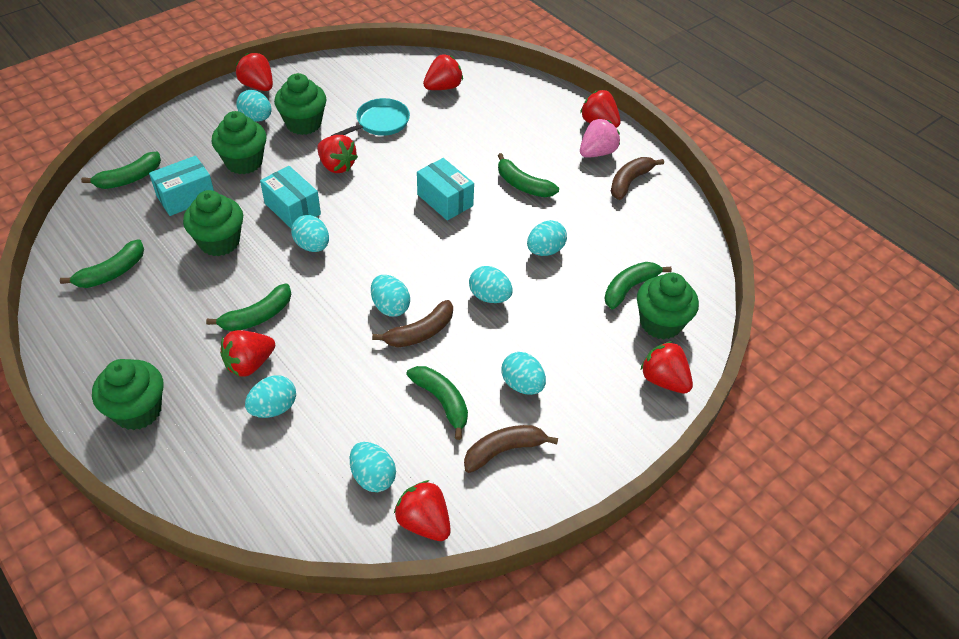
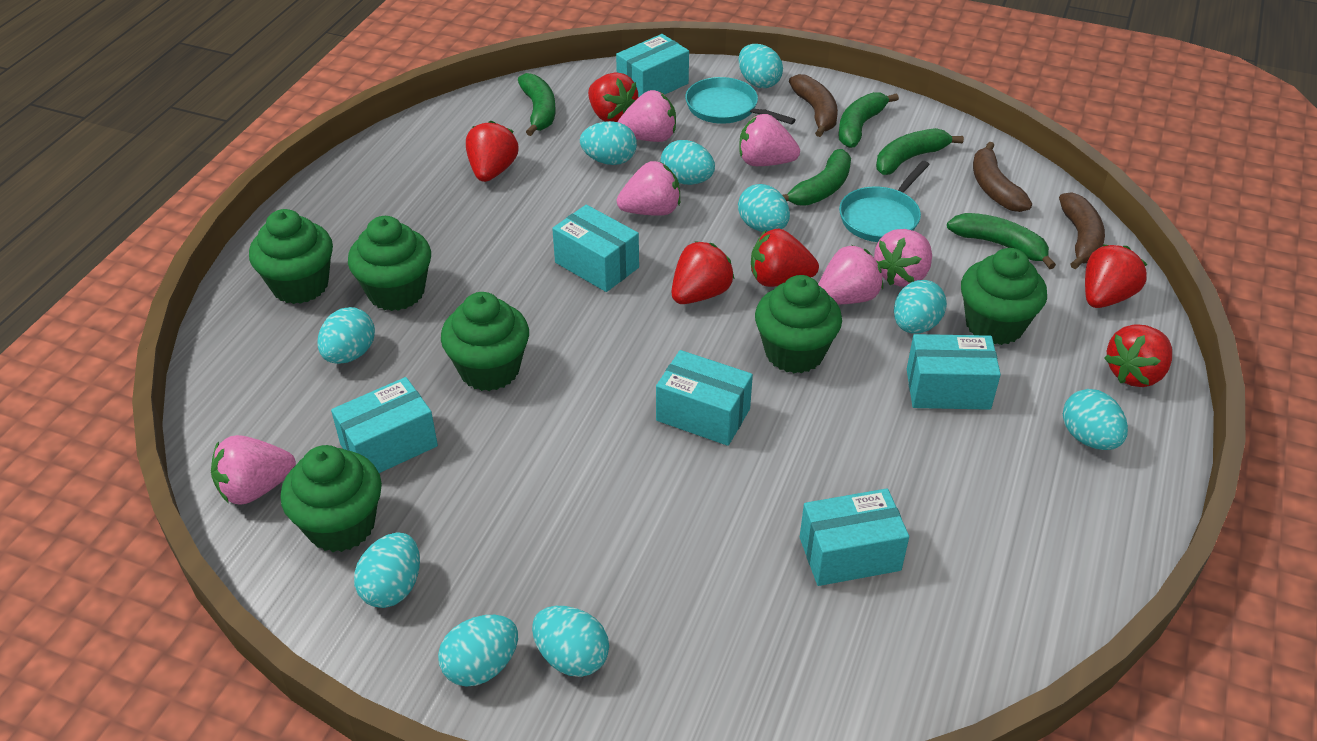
green banana: [60,239,144,288] [81,152,161,189] [206,284,291,331] [406,366,468,440] [498,153,559,197] [605,262,672,309] = 6 -> [518,73,555,136] [782,149,851,206] [839,92,899,148] [876,128,964,175] [947,213,1056,269] = 5
green cupcake: [92,359,163,430] [183,190,243,256] [211,111,267,174] [274,73,327,135] [637,273,699,339] = 5 -> [249,209,333,304] [280,445,382,552] [348,216,431,311] [441,292,529,391] [755,275,842,373] [961,248,1047,345] = 6
pink strawberry: [580,119,620,158] = 1 -> [211,435,296,505] [617,161,680,216] [618,90,676,142] [739,114,800,166] [818,245,883,305] [874,229,932,287] = 6
red strawberry: [220,330,275,377] [236,53,273,91] [317,135,358,173] [394,480,451,541] [423,54,463,90] [580,90,621,128] [641,341,693,394] = 7 -> [466,121,518,182] [588,72,638,122] [672,241,734,304] [751,229,819,287] [1085,244,1147,308] [1104,324,1172,387] = 6
turquoise box: [149,156,214,216] [260,166,321,228] [417,158,474,221] = 3 -> [331,377,438,473] [552,205,639,292] [616,34,689,98] [656,350,753,446] [800,488,909,586] [907,334,1001,410] = 6
turquoise egg: [236,90,271,122] [245,375,296,418] [291,215,329,252] [350,442,396,492] [371,275,410,317] [469,266,513,303] [501,352,546,395] [527,220,567,256] = 8 -> [317,307,375,364] [354,533,420,608] [438,615,518,687] [532,606,609,677] [580,121,637,165] [661,140,715,185] [738,44,783,88] [738,184,790,232] [894,280,947,333] [1063,389,1128,450] = 10
turquoise pan: [331,98,410,136] = 1 -> [685,77,796,125] [839,161,930,242] = 2

